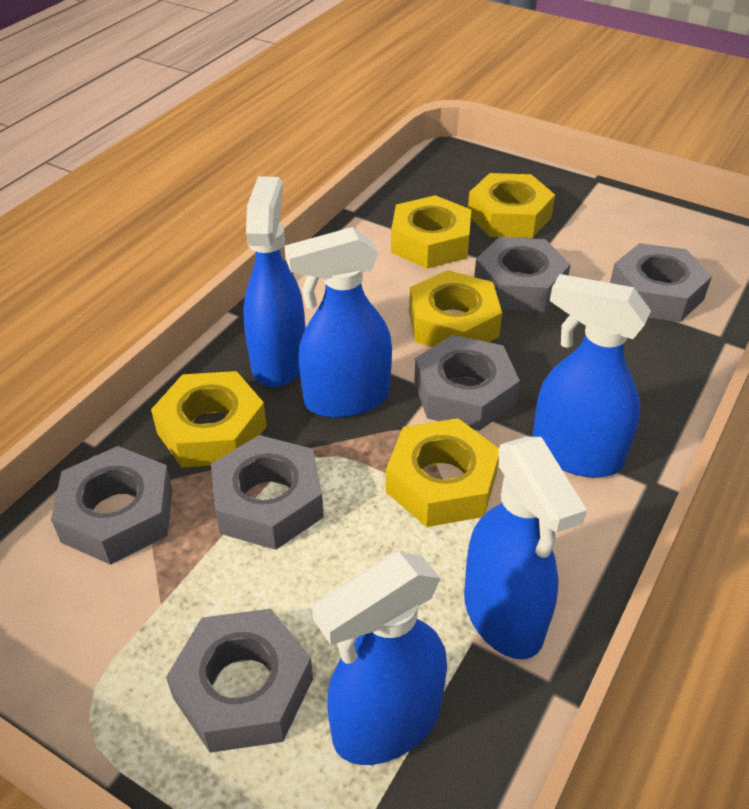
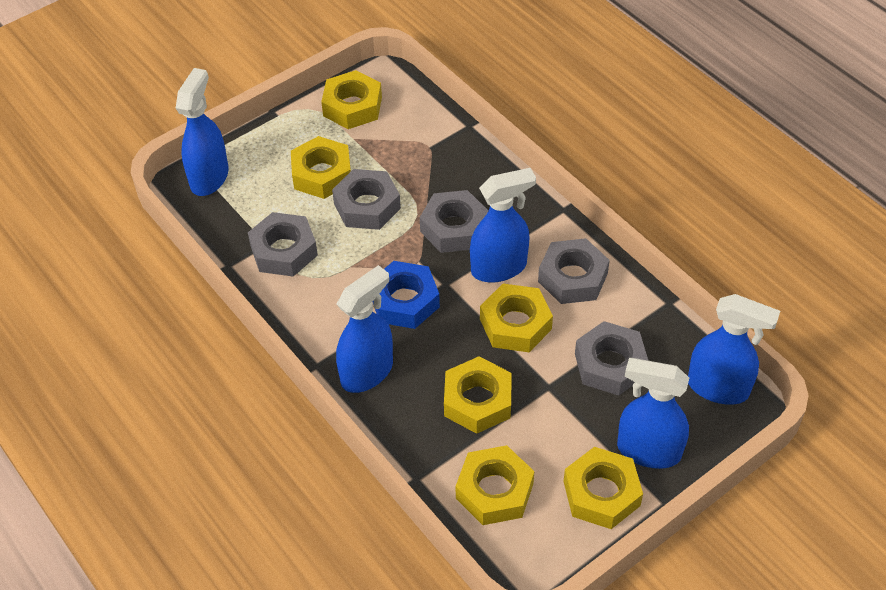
blue nut: none = 0 -> [372,261,440,329] = 1
grey nut: [51,446,172,565] [166,609,313,753] [211,435,324,550] [414,335,520,431] [474,237,571,312] [610,243,712,322] = 6 -> [248,212,318,277] [332,169,401,230] [420,190,488,253] [538,238,610,304] [575,321,648,396] = 5
yellow nut: [151,371,267,468] [386,418,499,527] [391,195,471,269] [409,270,502,347] [468,173,555,238] = 5 -> [291,136,351,199] [321,70,382,129] [444,356,512,434] [456,445,535,525] [480,284,553,352] [563,447,643,529] = 6

